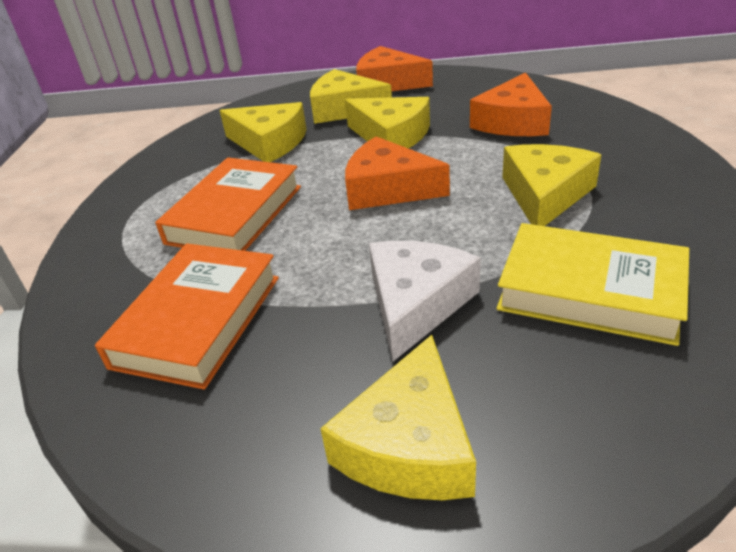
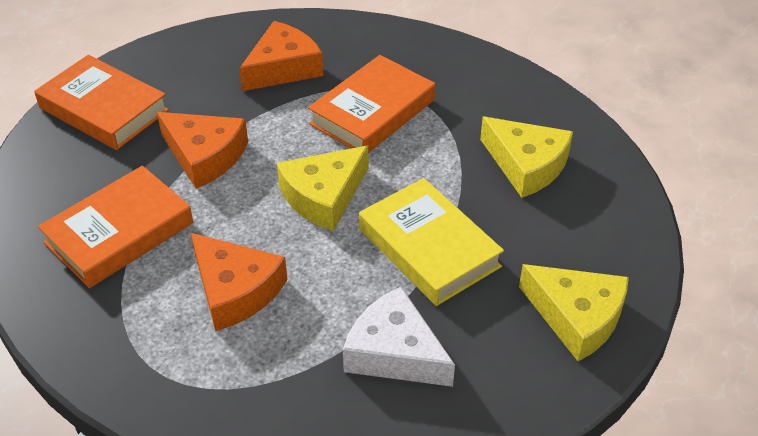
orange book: [95,243,279,389] [155,158,301,251] = 2 -> [34,55,169,150] [38,166,193,288] [308,55,435,153] = 3
yellow cheese: [220,102,307,162] [310,69,392,124] [320,335,476,500] [345,97,430,149] [502,144,602,226] = 5 -> [277,146,368,231] [480,117,573,198] [519,264,629,361] = 3

